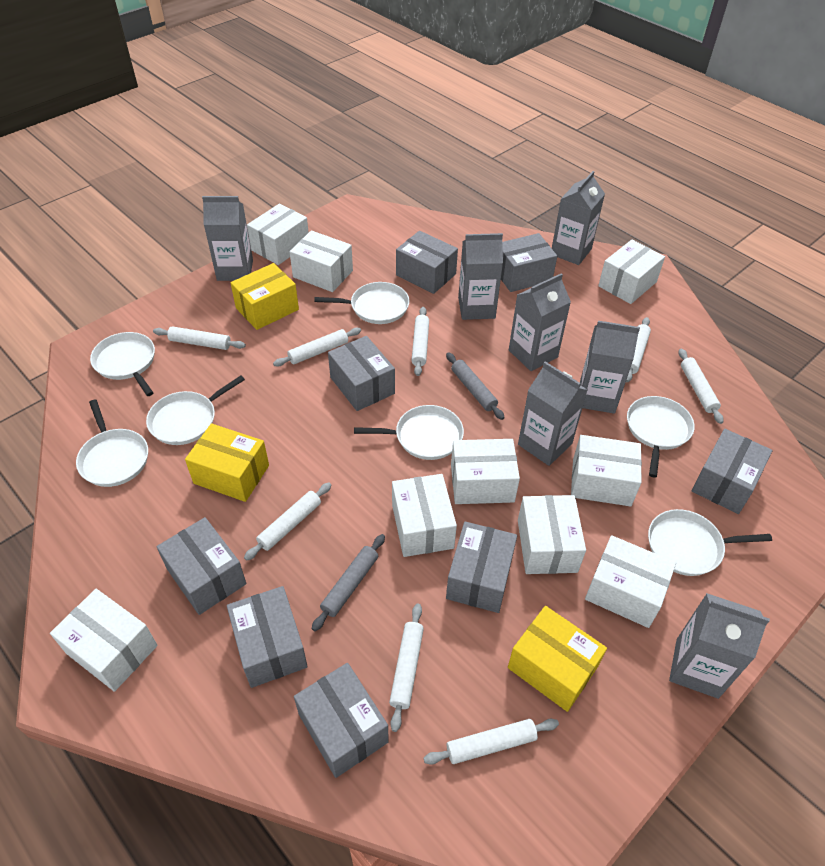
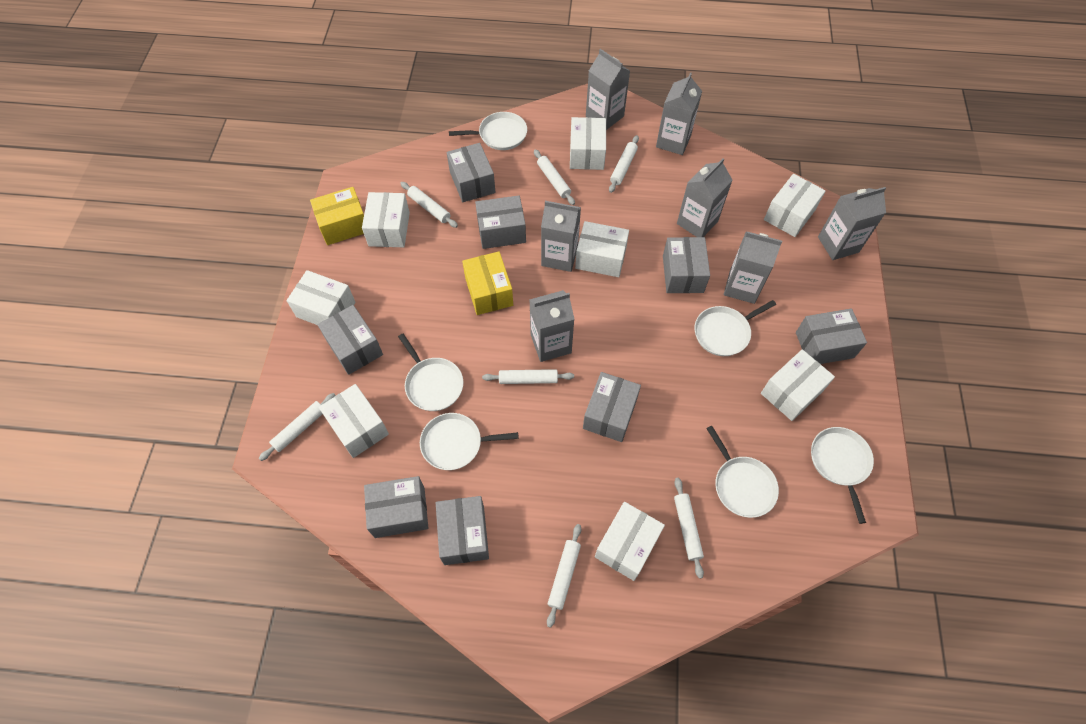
grey rolling pin: [312,534,385,631] [446,352,505,420] = 2 -> none = 0
white box: [50,589,158,692] [247,203,309,265] [289,230,353,292] [392,474,457,557] [451,439,520,504] [518,495,586,574] [571,435,642,507] [585,535,676,628] [598,240,665,304] = 9 -> [286,270,355,325] [319,384,389,458] [362,192,410,247] [570,117,606,170] [575,221,629,277] [595,502,665,581] [761,349,835,421] [764,174,826,237] = 8
white pan: [76,399,148,487] [90,332,155,396] [146,376,245,445] [314,282,410,324] [354,405,464,460] [627,396,695,477] [648,509,772,576] = 7 -> [398,334,464,411] [420,413,519,470] [449,112,527,150] [695,300,776,356] [706,426,779,518] [811,427,874,524] = 6
white rolling pin: [153,326,246,350] [244,482,331,561] [273,328,361,367] [389,603,424,732] [411,307,429,376] [424,719,559,765] [626,317,651,382] [678,348,724,424] = 8 -> [259,393,336,461] [400,182,458,228] [482,369,574,384] [534,149,575,205] [547,524,581,628] [609,135,639,193] [674,478,704,579] = 7
yellow box: [185,423,269,502] [230,263,299,330] [508,606,607,712] = 3 -> [310,187,364,245] [462,251,513,315] = 2

